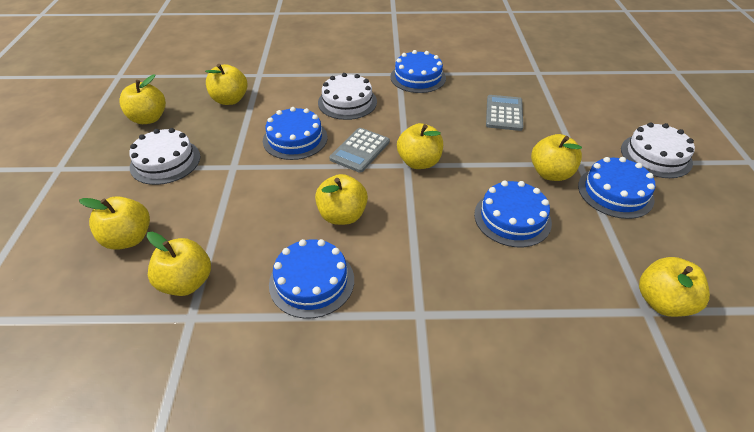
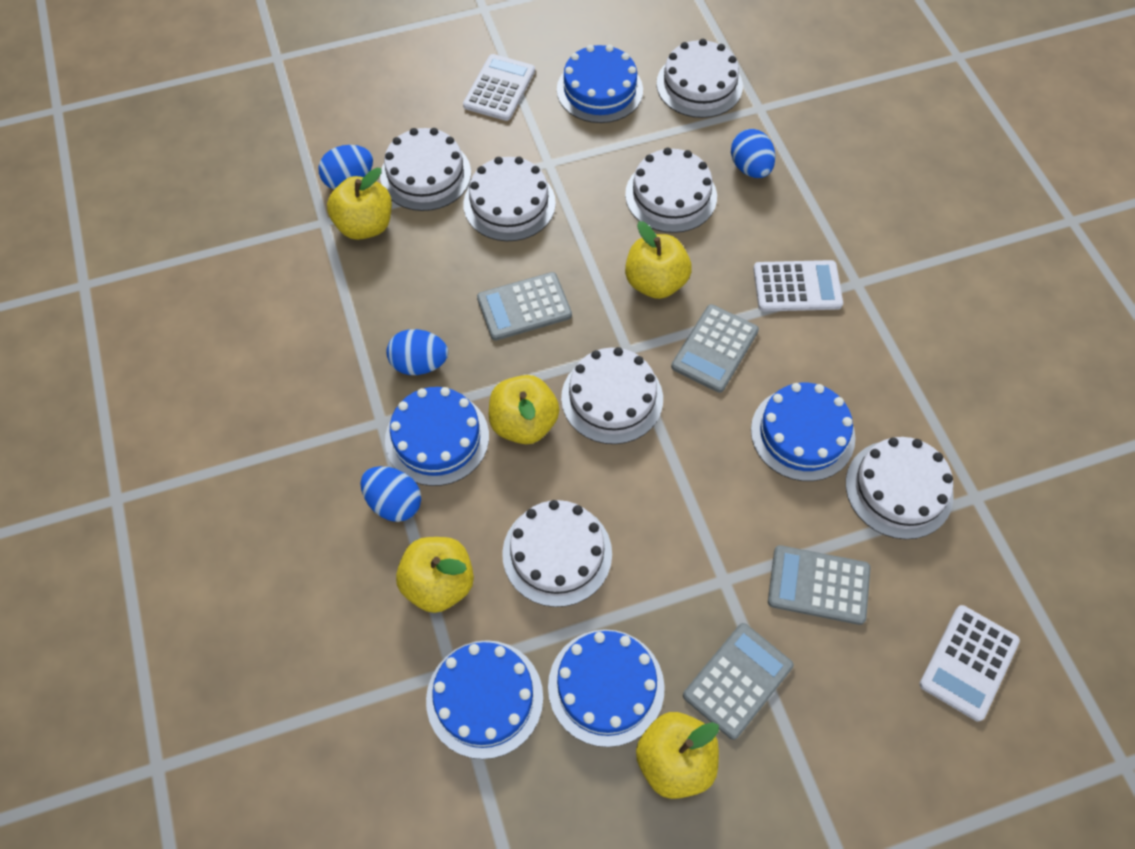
blue egg: none = 0 -> [319,145,373,189] [360,466,421,522] [386,329,448,375] [731,129,776,178] = 4
grey calculator: [329,128,390,173] [486,95,523,131] = 2 -> [477,272,572,341] [671,304,759,393] [683,623,794,740] [768,545,870,625] = 4
white cake: [129,128,200,185] [318,73,377,120] [621,122,695,178] = 3 -> [380,128,471,211] [463,157,556,241] [502,500,612,607] [561,347,663,444] [625,148,717,233] [656,39,743,118] [846,437,954,539] = 7
white calculator: none = 0 -> [463,54,535,121] [753,260,843,311] [919,605,1020,722] = 3
yellow apple: [79,196,150,250] [119,75,166,124] [147,232,211,296] [205,64,247,105] [315,174,368,225] [397,123,443,169] [531,134,582,181] [639,257,710,317] = 8 -> [327,168,392,240] [396,537,474,613] [489,375,560,444] [625,221,692,299] [636,712,719,799] = 5

